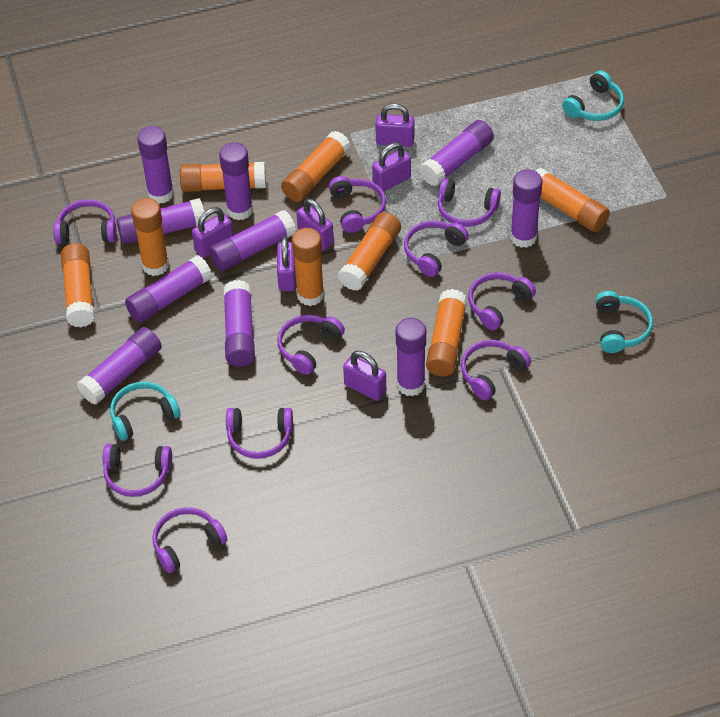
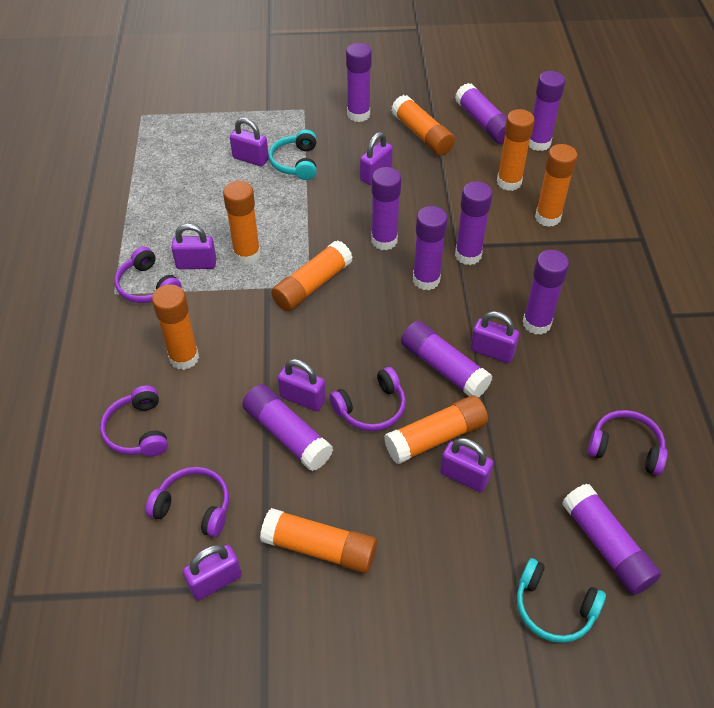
purple headphones: [53,199,117,244] [103,444,172,497] [152,507,227,573] [226,408,293,459] [277,315,345,375] [329,176,386,233] [404,221,469,277] [438,178,501,227] [461,340,531,400] [468,272,536,331] = 10 -> [100,386,168,456] [114,247,182,303] [146,467,229,537] [329,367,406,431] [588,410,668,475] = 5
purple padlock: [192,207,233,258] [277,236,296,291] [297,198,334,251] [343,351,386,401] [372,142,411,192] [375,103,414,147] = 6 -> [171,224,216,269] [183,545,242,601] [230,118,269,166] [278,359,326,411] [360,132,393,185] [440,438,493,492] [471,311,519,363] = 7
turquoise headphones: [110,382,181,441] [562,70,624,121] [595,291,653,353] = 3 -> [269,130,317,180] [517,558,606,643] = 2

